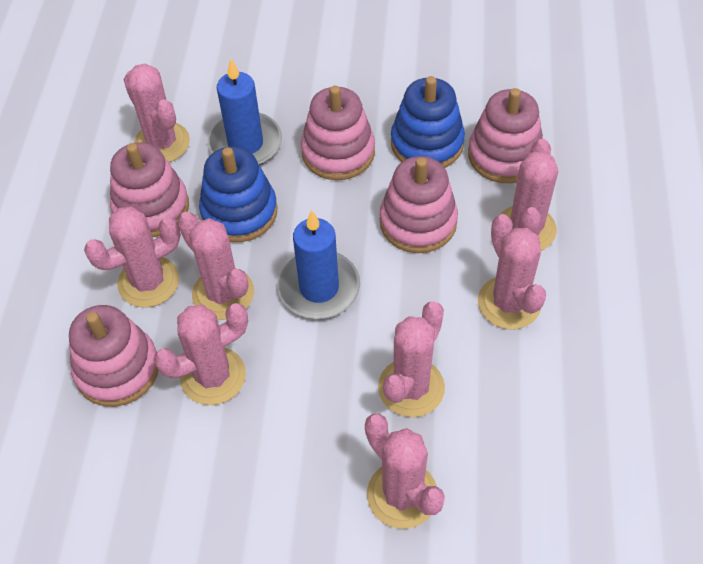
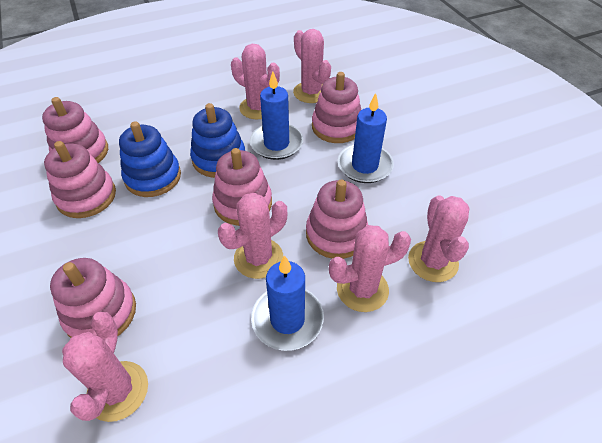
blue candle: [208,59,282,165] [278,210,360,319] = 2 -> [250,71,303,160] [251,255,324,351] [338,93,394,183] = 3
pink cactus: [84,207,181,308] [123,63,190,162] [154,303,248,405] [178,212,254,320] [365,414,445,529] [378,301,445,417] [478,214,546,329] [500,139,558,251] = 8 -> [62,312,148,422] [218,193,287,279] [231,44,280,119] [293,29,331,103] [329,225,411,312] [408,196,469,282] = 6
pink stacking toy: [69,305,159,407] [110,142,189,237] [301,86,375,180] [380,156,458,253] [468,88,543,183] = 5 -> [42,97,108,163] [44,141,116,218] [50,258,136,338] [212,148,272,226] [306,180,368,259] [312,72,361,143] = 6

